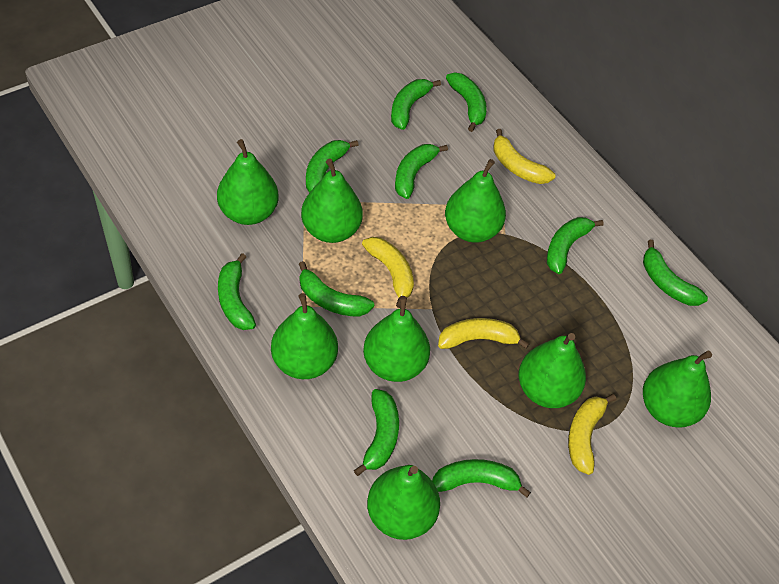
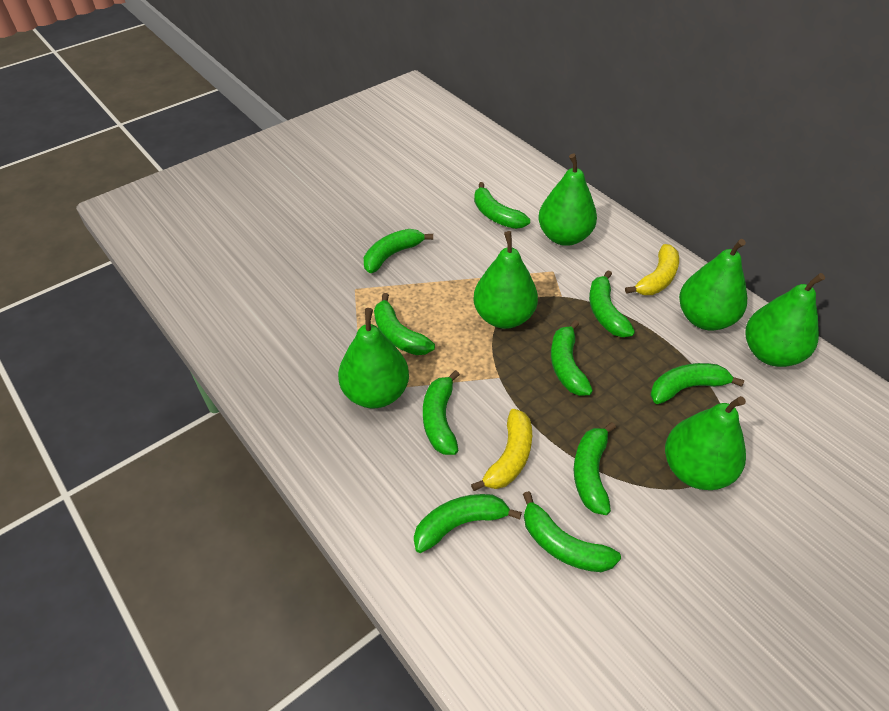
green pear: [217,139,279,225] [271,293,338,379] [301,159,363,243] [363,296,430,382] [367,465,440,540] [445,159,506,243] [519,333,586,408] [643,351,712,428] = 8 -> [338,308,409,408] [473,231,538,329] [538,154,597,246] [665,396,746,490] [679,239,747,331] [746,273,825,367] = 6
yellow banana: [362,237,414,308] [438,318,529,349] [493,129,555,184] [568,394,616,475] = 4 -> [471,409,532,491] [625,244,679,295] = 2

